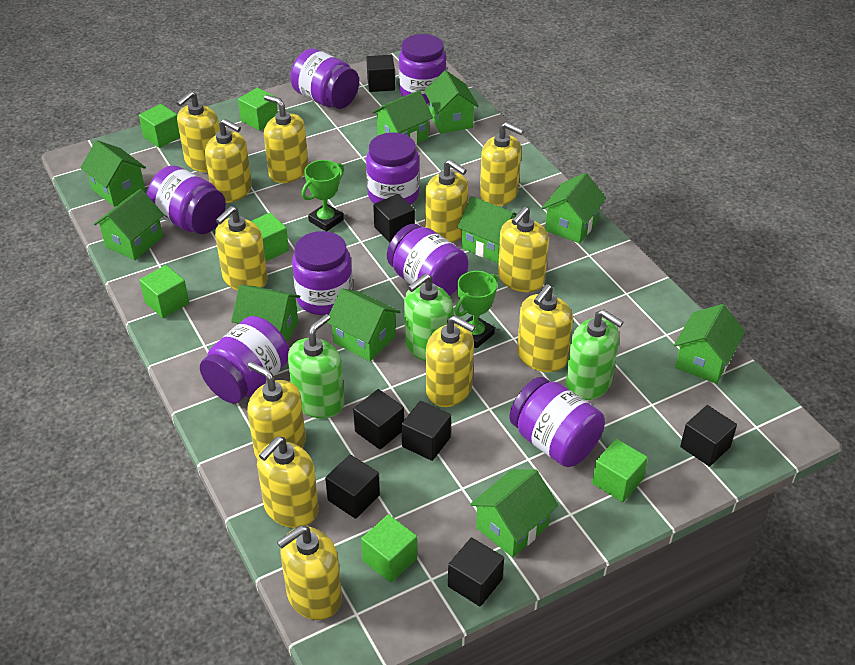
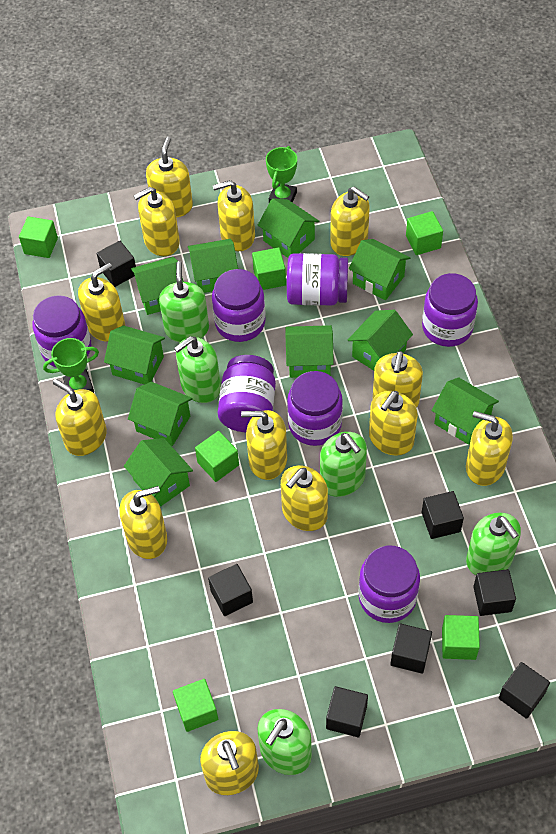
green soap dispenser: [288,314,345,419] [404,274,453,361] [566,309,624,400] = 3 -> [159,261,209,342] [174,336,221,403] [258,709,312,775] [320,432,367,497] [466,513,521,575] = 5
purple jar: [147,165,226,234] [200,316,289,404] [290,49,359,109] [292,231,353,315] [366,133,420,205] [387,224,468,296] [399,34,447,104] [509,377,605,467] = 8 -> [32,295,91,367] [212,269,266,342] [218,355,276,432] [287,253,348,306] [287,371,343,446] [359,546,420,623] [422,273,478,347] = 7
yellow soap dispenser: [176,91,220,172] [205,119,252,203] [215,206,268,290] [247,362,306,458] [257,436,319,528] [264,95,308,183] [277,525,342,620] [425,159,468,243] [426,315,476,407] [480,122,524,206] [498,207,549,292] [517,284,573,372] = 12 -> [53,379,107,456] [78,263,125,342] [119,486,167,559] [133,187,180,256] [146,137,193,217] [200,731,259,795] [213,180,255,251] [241,410,287,480] [281,466,328,531] [330,187,370,256] [369,391,418,456] [373,351,423,408] [466,411,513,486] = 13

